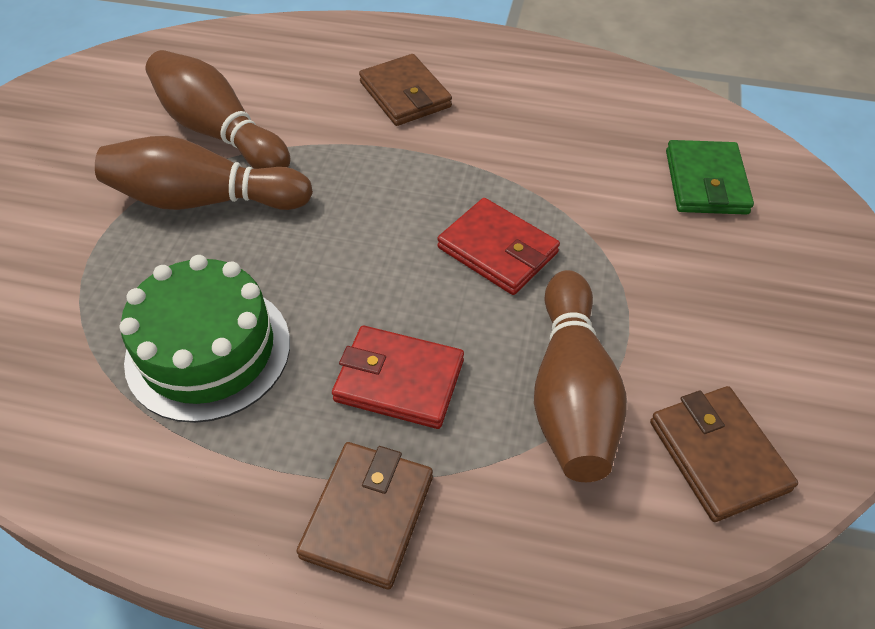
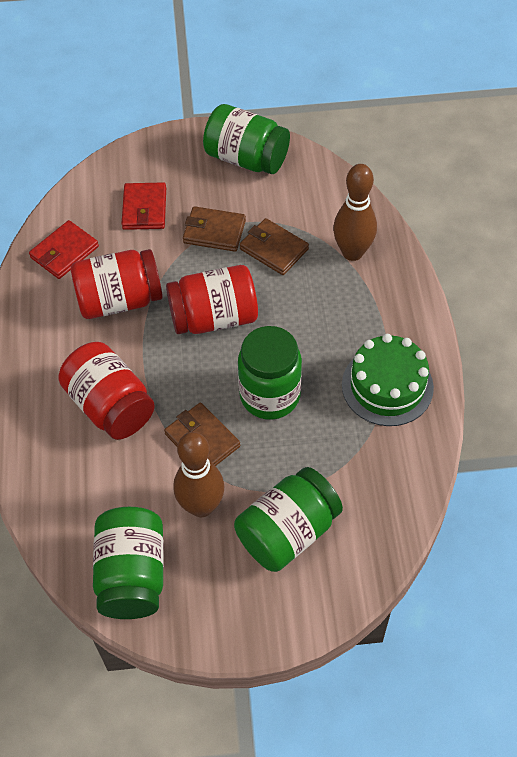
brown bowling pin: [95,136,313,210] [146,50,290,169] [534,270,627,482] = 3 -> [173,432,224,517] [333,164,377,261] = 2
green jar: none = 0 -> [93,507,164,619] [203,104,290,174] [234,467,343,572] [238,326,302,420] = 4
green wallet: [666,140,754,215] = 1 -> none = 0
red jar: none = 0 -> [58,342,155,440] [71,249,163,319] [166,265,258,334] = 3

